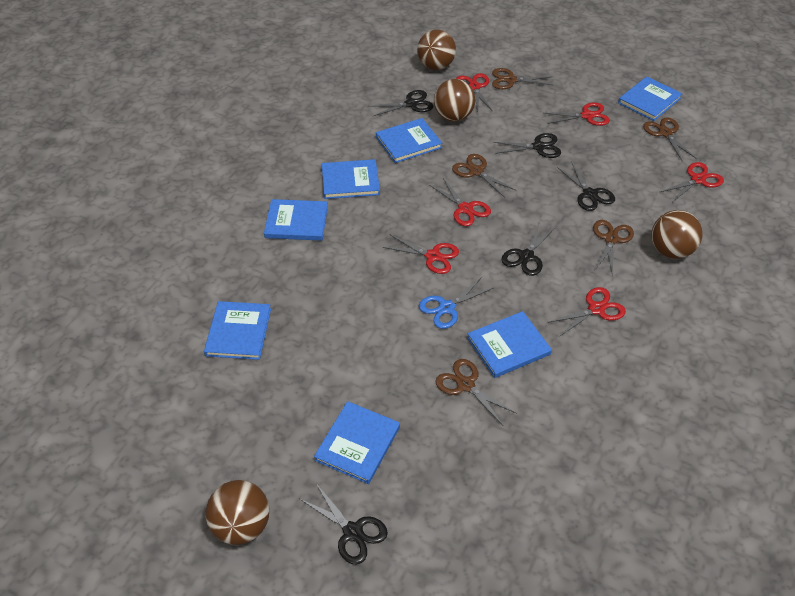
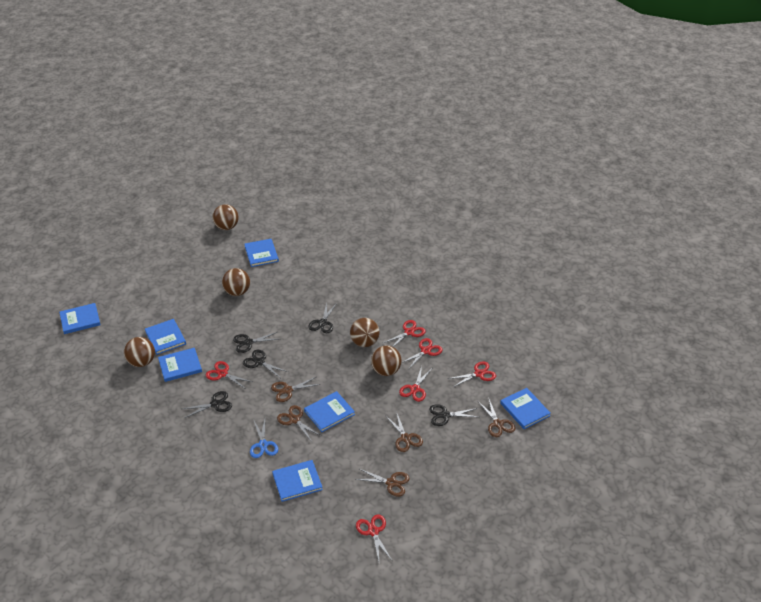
brown ball: [205,480,269,545] [417,29,456,70] [434,79,475,121] [652,210,703,259] = 4 -> [124,337,155,367] [212,204,239,230] [222,268,250,296] [350,318,379,347] [371,345,402,376] = 5

